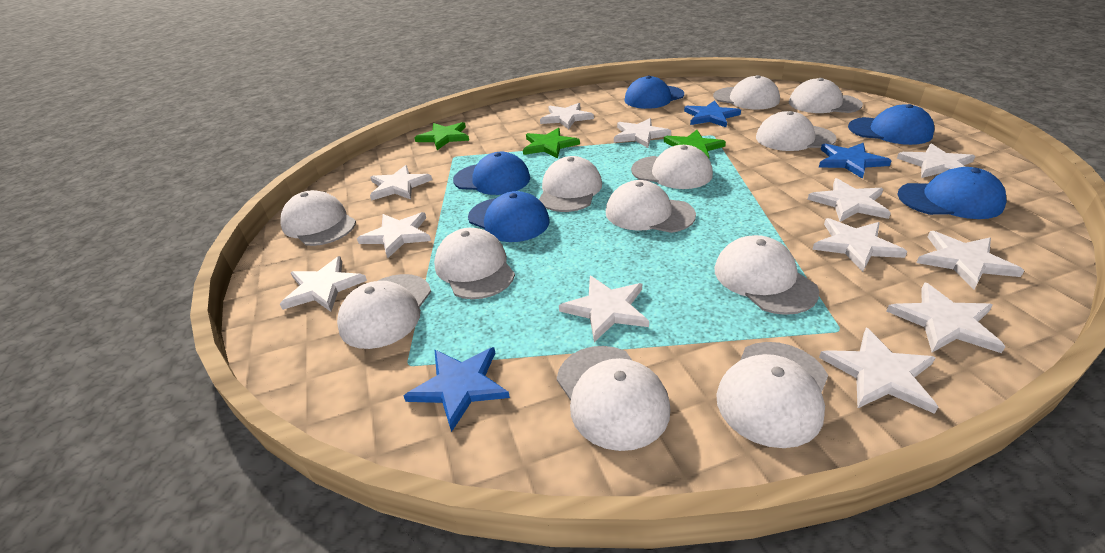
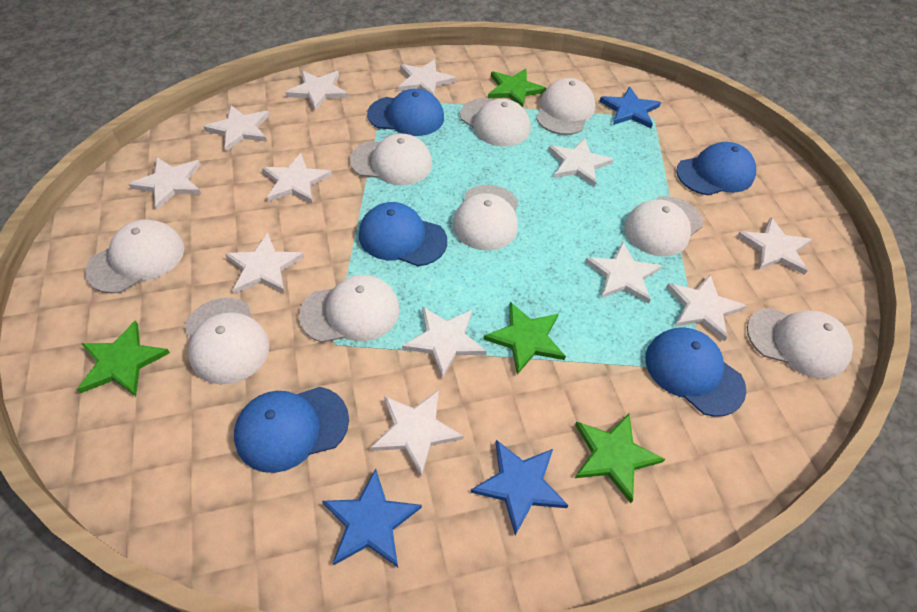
green star: [414,122,469,150] [523,128,580,159] [664,130,726,158] = 3 -> [77,320,170,397] [483,302,566,375] [488,69,547,107] [575,413,665,503] = 4
white cap: [280,190,356,246] [337,274,431,349] [434,228,515,299] [539,156,602,212] [557,346,670,451] [606,180,696,233] [631,145,713,189] [713,75,780,110] [715,235,819,315] [716,342,828,448] [756,111,837,151] [789,78,863,113] = 12 -> [85,219,184,294] [184,298,270,384] [299,275,400,343] [350,134,432,185] [453,185,518,251] [460,98,530,147] [536,78,595,135] [624,196,703,256] [747,308,853,379] = 9

